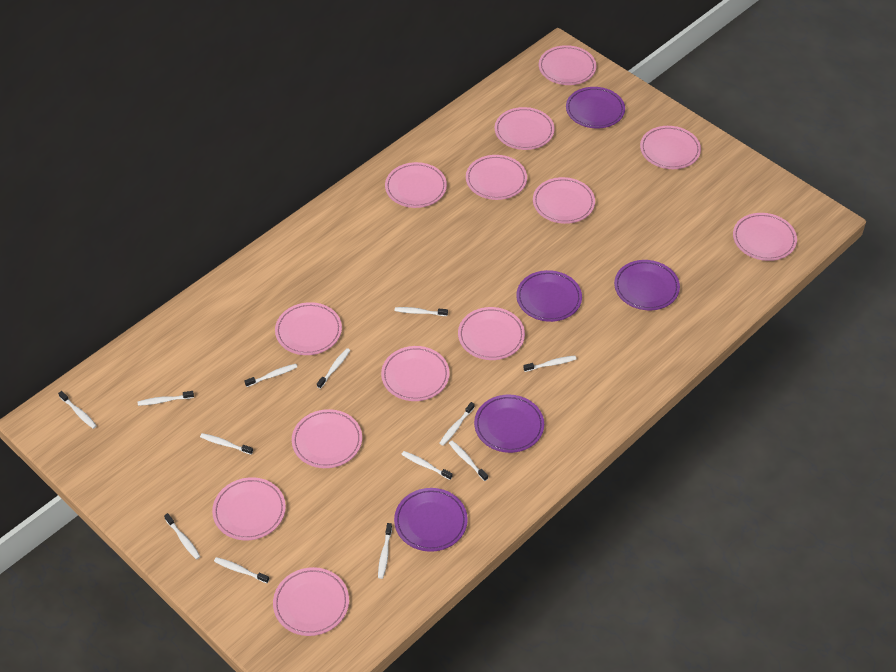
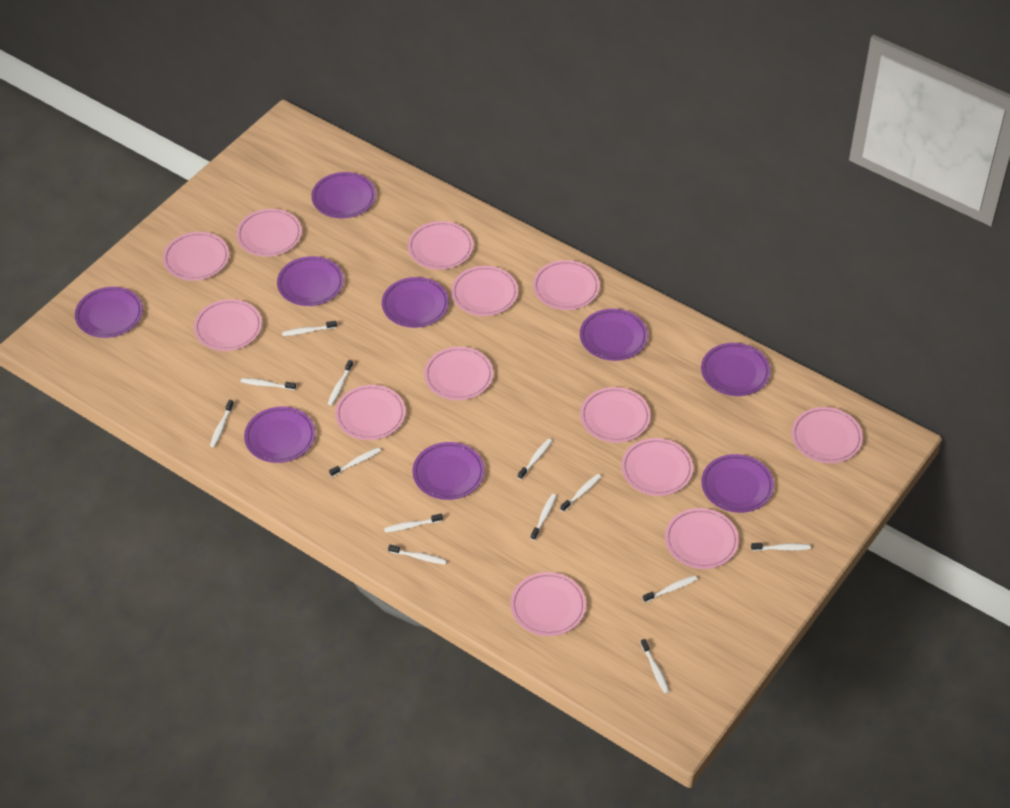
purple plate: [394,488,468,552] [474,395,544,453] [516,270,582,322] [566,87,625,128] [614,260,680,310] = 5 -> [75,287,143,338] [244,406,315,463] [277,256,344,306] [311,172,376,218] [382,277,449,328] [413,442,484,500] [580,309,648,361] [701,343,770,396] [701,454,774,513] = 9

